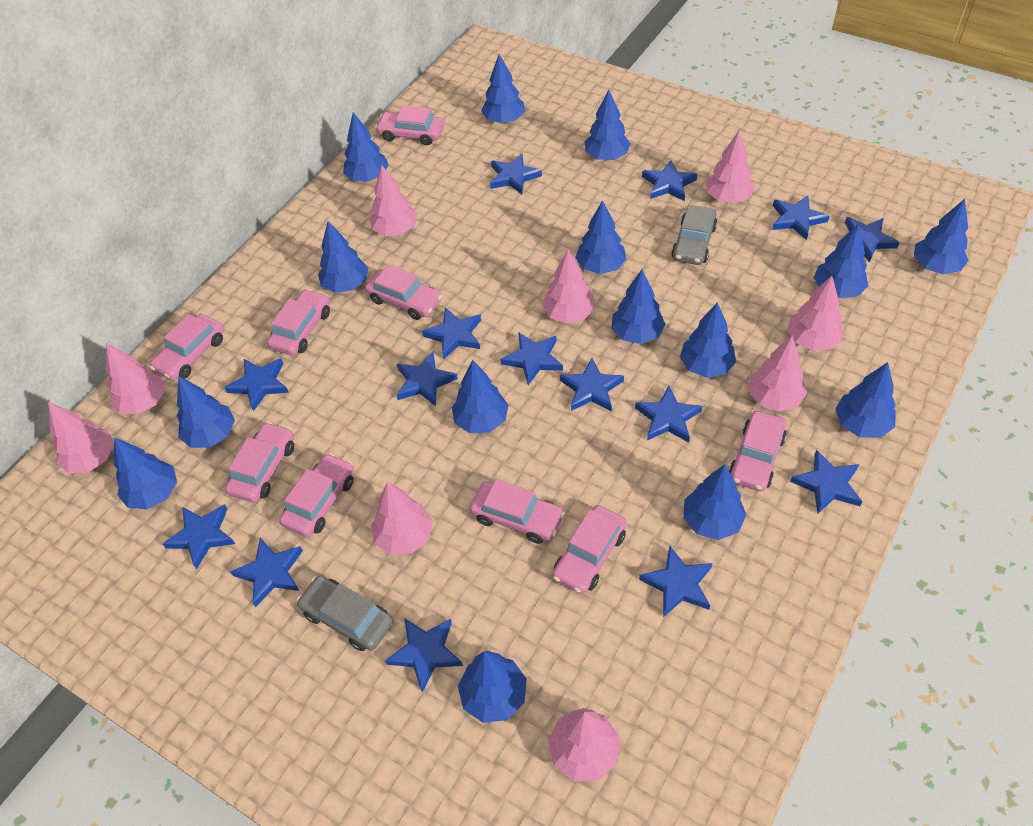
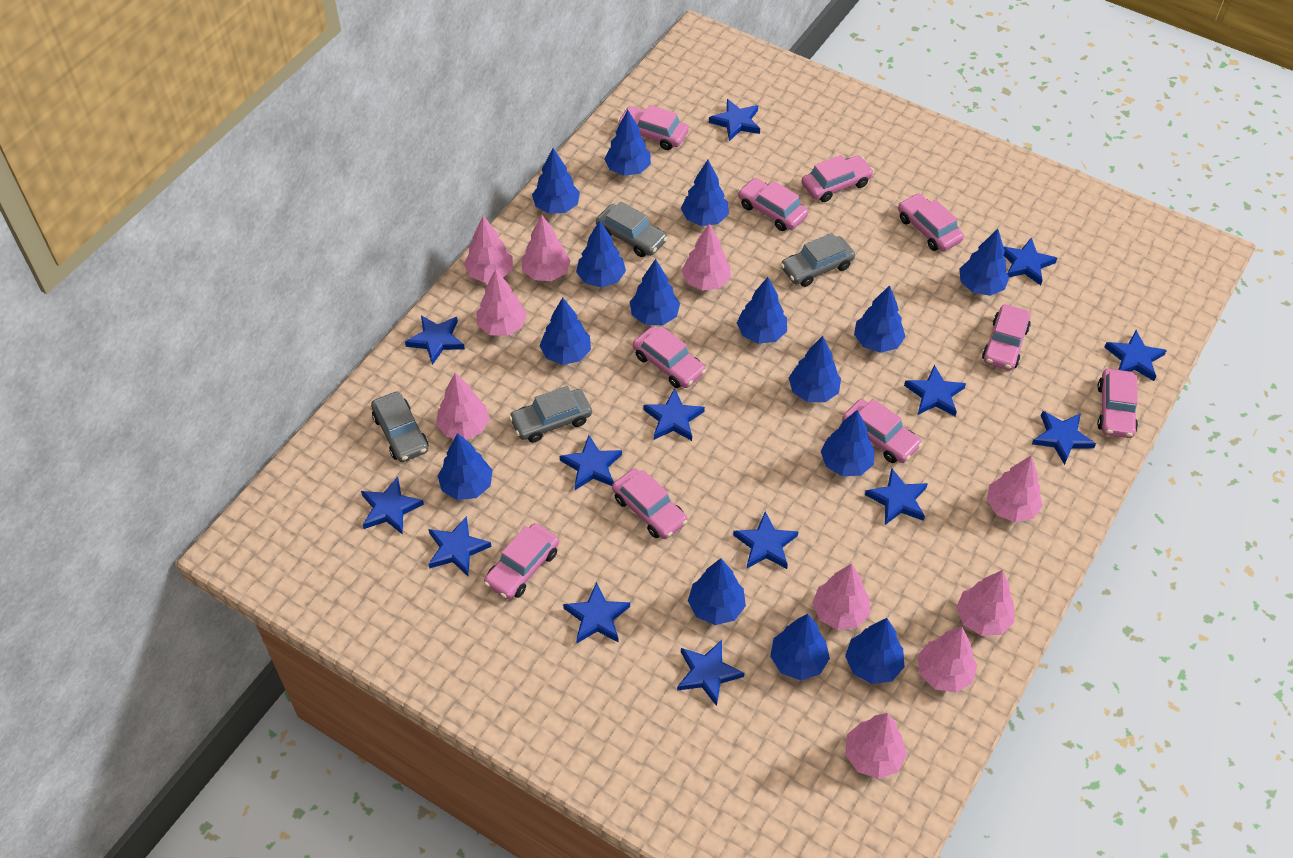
blue star: [163,504,235,569] [225,359,289,411] [230,538,303,607] [385,618,463,692] [397,352,458,407] [422,307,481,359] [490,153,542,195] [500,332,563,385] [560,358,624,412] [635,386,702,443] [639,546,713,617] [642,160,697,201] [772,195,830,240] [790,450,863,514] [838,217,900,263] = 15 -> [361,477,424,535] [405,315,465,365] [428,516,491,576] [560,435,622,490] [563,582,630,643] [643,388,705,441] [677,640,744,706] [709,99,760,141] [733,512,798,569] [865,468,928,525] [904,365,966,416] [1003,237,1057,285] [1032,411,1096,465] [1104,330,1167,381] = 14
grey car: [297,575,393,651] [671,205,717,265] = 2 -> [371,391,428,462] [509,386,592,443] [596,201,668,257] [780,233,855,287] = 4
pink car: [150,314,224,380] [225,422,294,502] [267,289,330,355] [279,453,354,537] [365,265,442,320] [375,106,444,145] [470,479,565,544] [552,505,627,594] [729,411,787,491] = 9 -> [484,523,559,600] [612,468,688,539] [617,105,689,150] [633,326,706,388] [738,178,808,231] [802,155,874,202] [842,399,922,463] [898,193,964,251] [982,304,1031,371] [1097,369,1138,438] = 10
pink tree: [48,402,114,473] [106,343,165,414] [369,166,417,236] [371,482,433,555] [542,250,595,323] [548,708,620,782] [706,131,755,203] [748,336,807,412] [787,276,843,351] = 9 -> [436,373,490,439] [464,216,513,282] [476,269,527,336] [521,215,571,281] [681,223,730,290] [812,564,870,630] [845,713,907,779] [918,627,977,693] [956,570,1014,636] [987,455,1043,523] = 10

